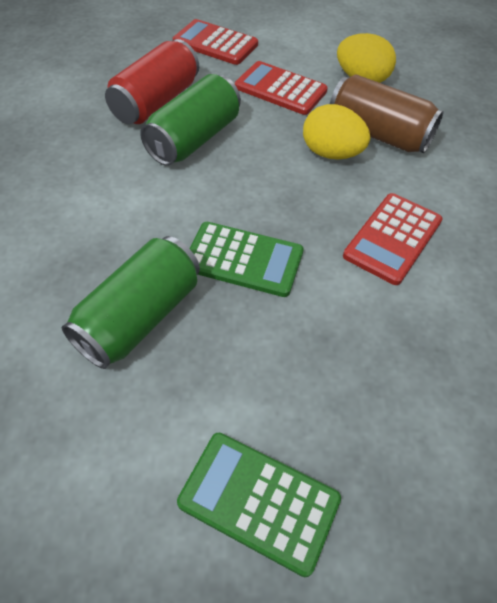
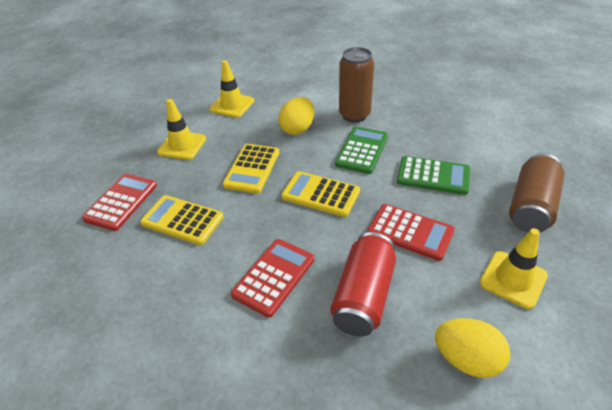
brown can: [330,74,444,154] = 1 -> [339,47,374,123] [509,153,565,233] = 2
green can: [62,236,200,369] [140,74,241,166] = 2 -> none = 0
yellow calculator: none = 0 -> [140,195,223,245] [223,144,280,193] [281,171,360,217] = 3
yellow traffic cone: none = 0 -> [157,99,206,160] [210,60,254,118] [479,228,548,309] = 3

